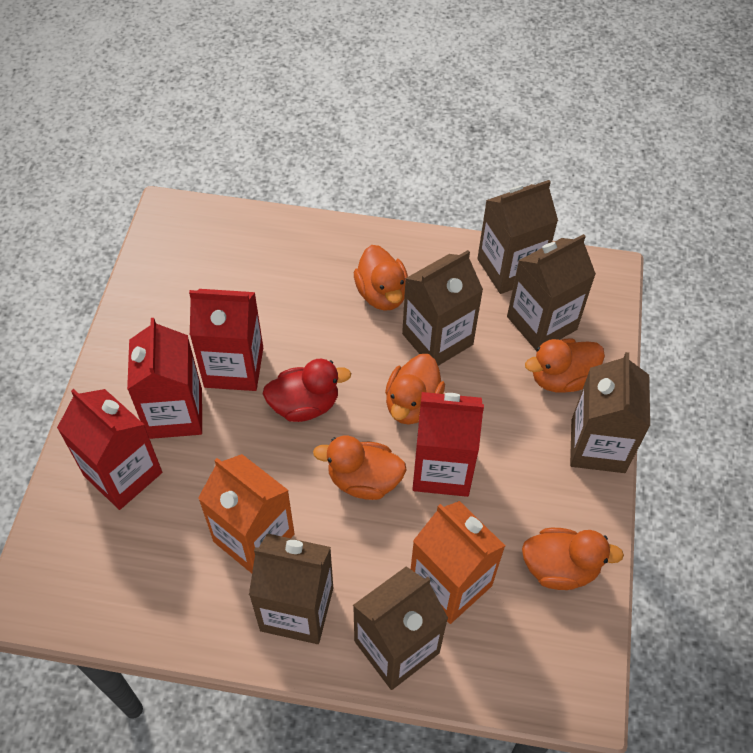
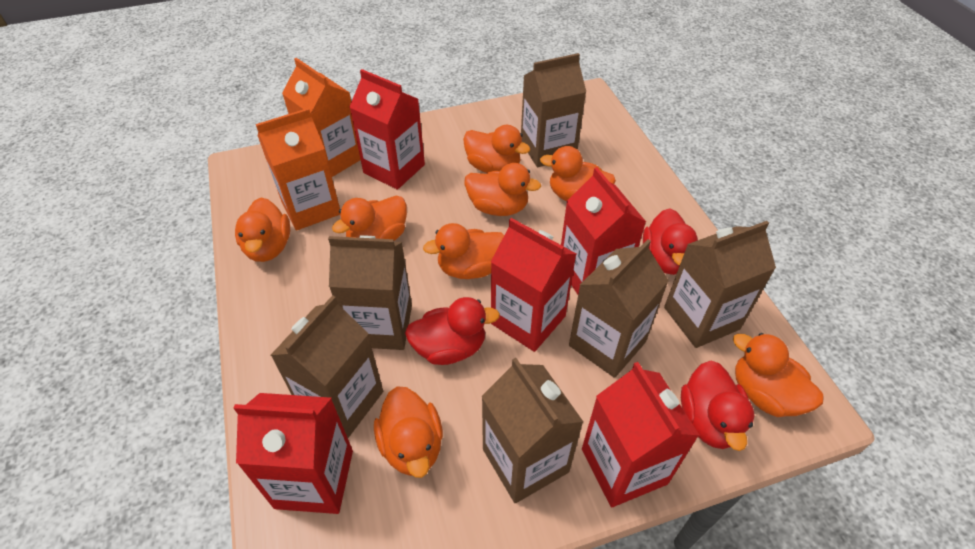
orange duck: [313,436,407,500] [354,245,408,311] [385,354,445,425] [522,528,624,590] [525,339,605,393] = 5 -> [235,197,290,262] [332,196,407,241] [374,386,443,478] [423,223,504,279] [463,125,531,173] [464,163,541,216] [540,146,616,201] [733,333,824,417] = 8
red carton: [57,389,162,510] [127,318,202,439] [189,289,263,391] [412,392,484,497] = 4 -> [234,393,353,514] [349,69,425,189] [491,218,576,352] [561,167,646,294] [582,362,699,507] = 5
red duck: [263,359,351,422] = 1 -> [405,297,500,365] [643,208,698,275] [681,361,755,451] = 3

